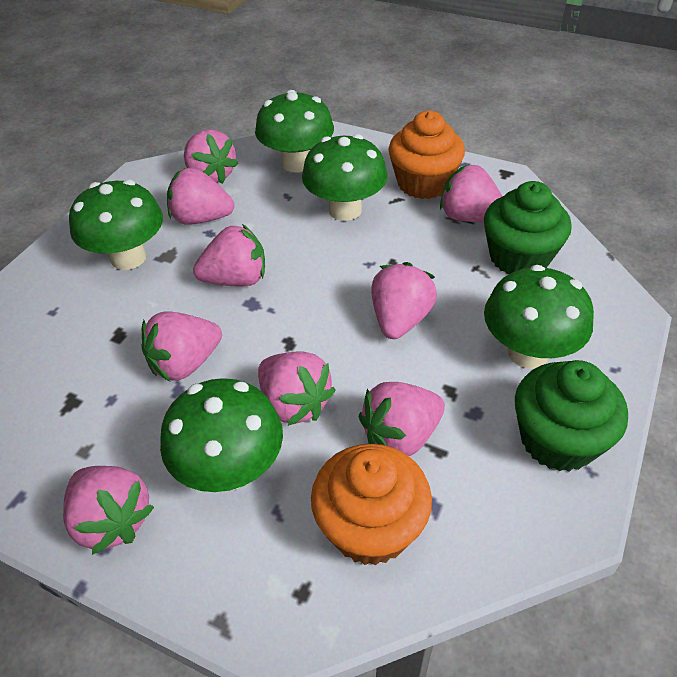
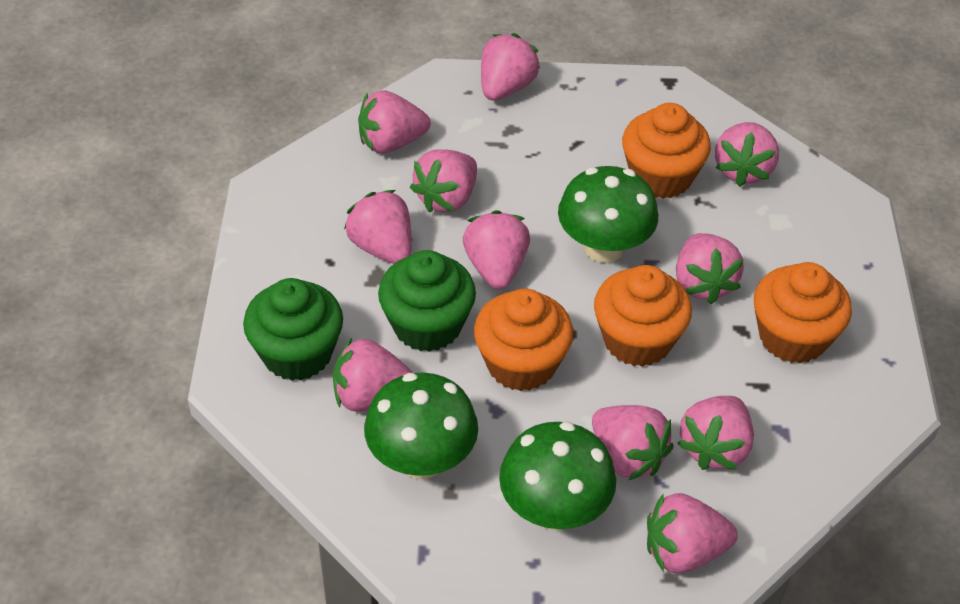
green mushroom: [69,180,163,270] [160,378,283,492] [255,90,334,172] [302,134,387,221] [484,265,594,368] = 5 -> [364,372,478,479] [499,422,616,530] [558,166,658,263] = 3
orange cupcake: [311,444,432,566] [389,111,465,199] = 2 -> [474,288,574,391] [594,265,692,367] [622,103,711,199] [754,262,852,364] = 4
pink strawberry: [63,466,154,555] [141,311,222,381] [167,167,234,225] [184,129,239,184] [193,224,265,286] [258,351,336,426] [359,382,445,456] [371,262,437,339] [440,164,502,222] = 9 -> [333,338,413,412] [344,190,411,264] [358,90,431,153] [410,149,477,213] [463,210,530,290] [481,33,540,101] [592,405,674,481] [647,493,738,573] [676,233,744,304] [677,396,754,470] [715,122,779,187] = 11

